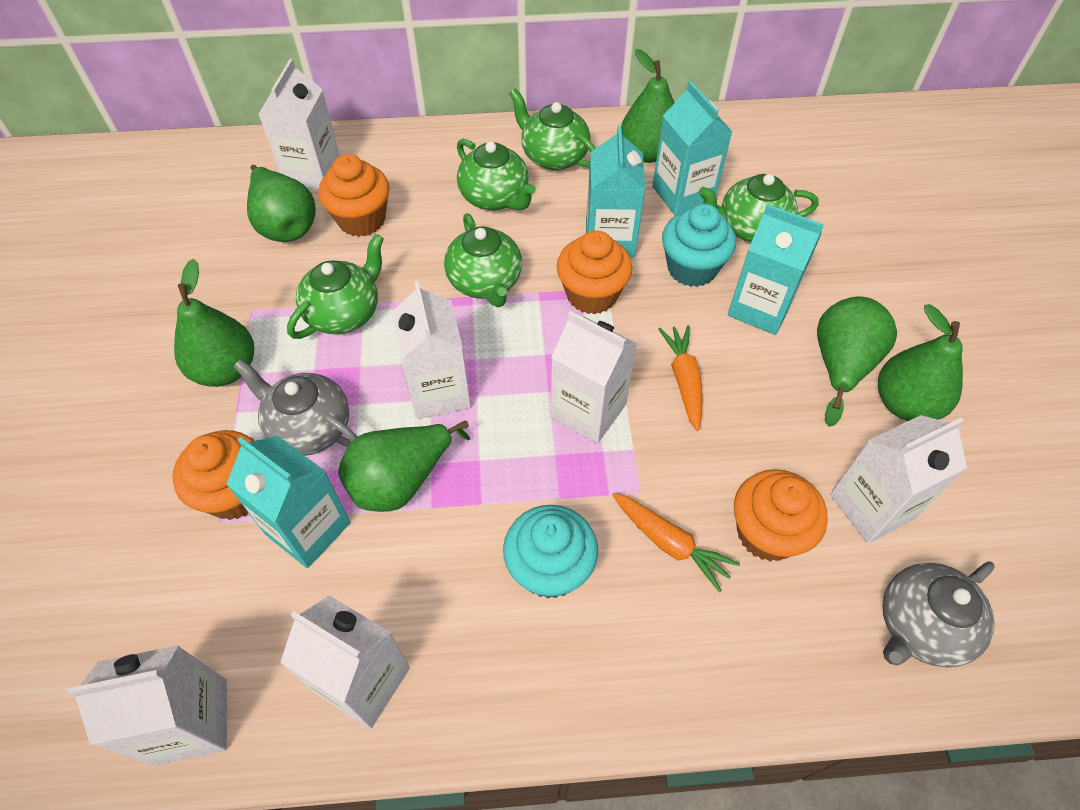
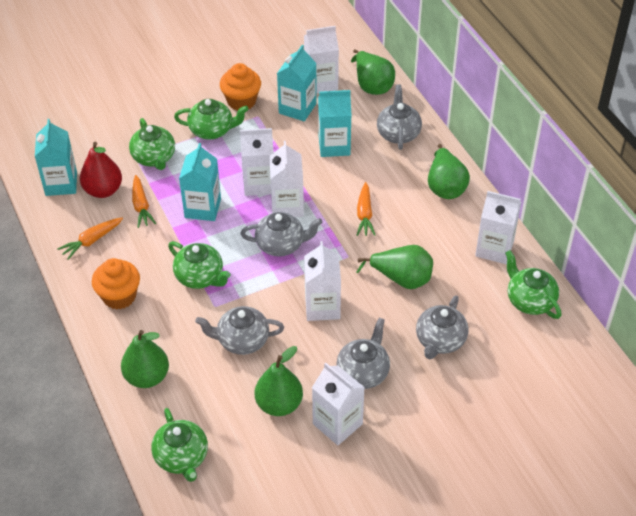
green pear: [174,259,254,387] [247,165,316,242] [338,421,470,512] [621,49,675,163] [817,297,897,427] [878,304,963,421] = 6 -> [121,330,169,388] [255,346,303,416] [351,49,395,95] [356,245,433,289] [428,144,470,199] = 5
grey teapot: [233,359,357,456] [882,561,995,668] = 2 -> [195,306,284,355] [240,212,322,257] [337,318,390,389] [377,84,422,150] [416,295,468,359] = 5
orange carrot: [612,493,740,592] [659,325,702,431] = 2 -> [57,217,123,260] [132,175,156,228] [357,182,375,236] = 3
orange cupcake: [172,430,254,520] [318,154,390,237] [557,230,632,314] [734,469,828,561] = 4 -> [92,258,140,310] [220,63,261,111] = 2
red pear: none = 0 -> [80,142,122,198] = 1
turquoise cupcake: [503,505,598,599] [662,204,736,287] = 2 -> none = 0

